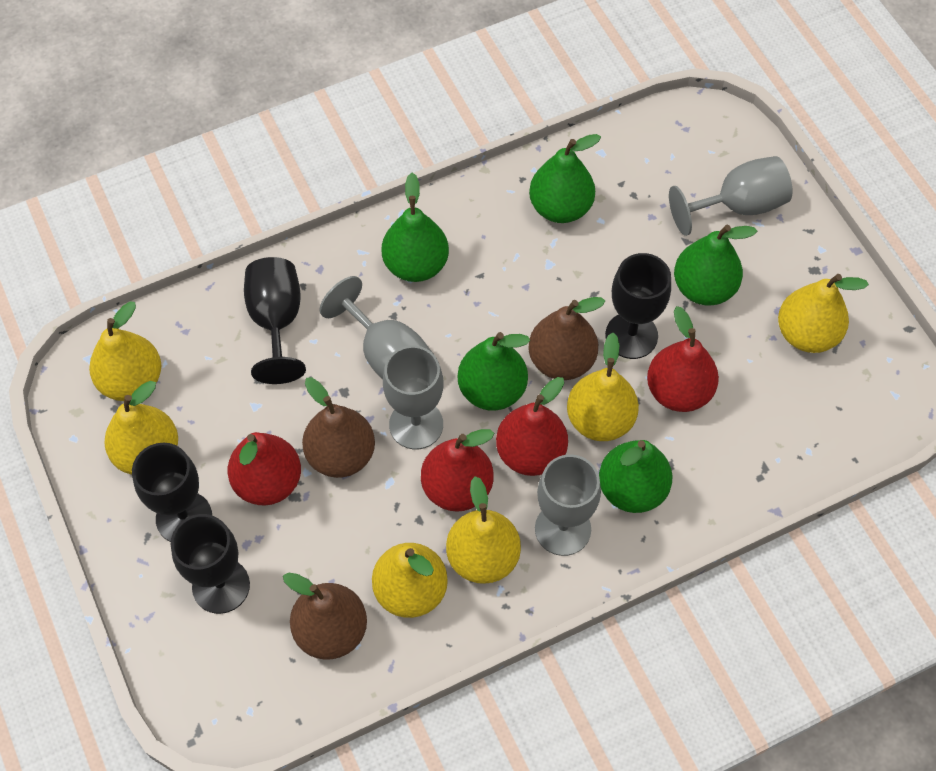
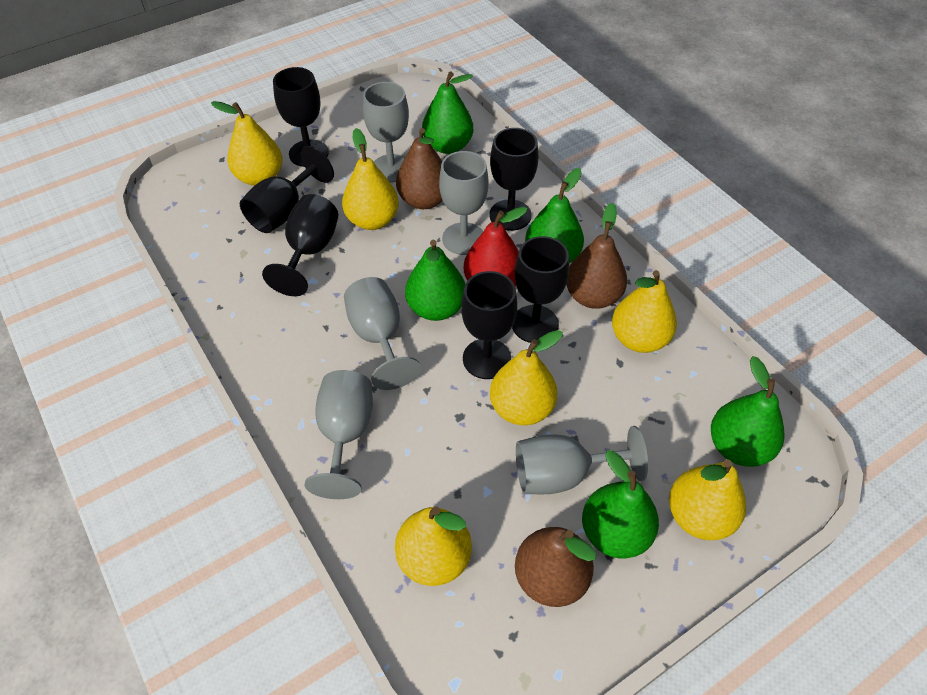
black goblet: [132,443,212,542] [171,514,250,614] [244,257,306,384] [605,253,671,359] = 4 -> [240,146,334,233] [262,194,338,296] [273,67,329,167] [461,271,517,379] [489,128,538,231] [512,236,569,343] = 6
grey goblet: [320,276,433,379] [383,346,443,449] [535,454,601,556] [669,156,793,236] = 4 -> [304,370,373,499] [344,277,421,390] [363,82,409,182] [439,151,489,255] [516,426,648,494] = 5
red pear: [228,432,301,505] [421,429,494,512] [496,377,568,476] [647,306,719,412] = 4 -> [464,207,528,286] = 1

